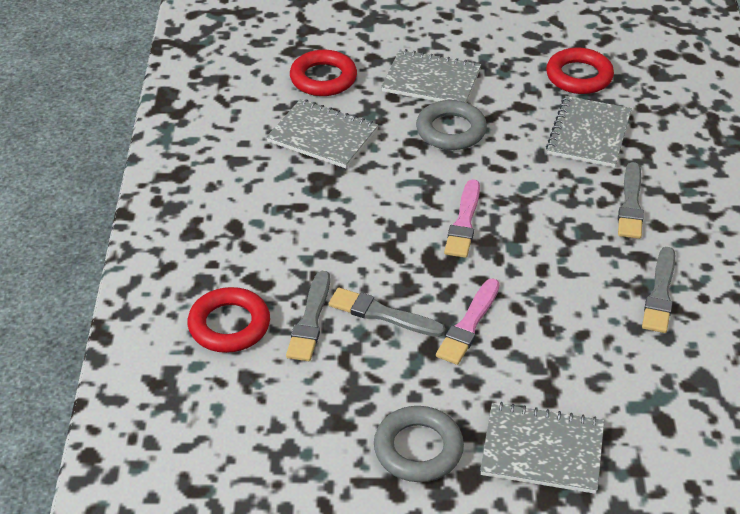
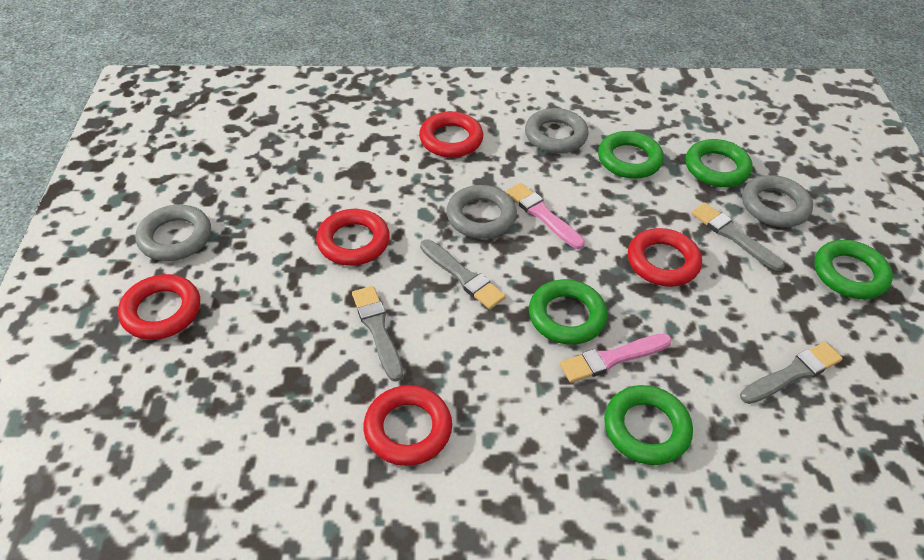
green ring: none = 0 -> [529,279,608,345] [598,131,664,179] [604,385,693,465] [686,139,753,187] [814,240,893,299] = 5
grey notebook: [266,99,378,168] [381,49,481,103] [480,402,604,494] [546,96,632,168] = 4 -> none = 0
grey ring: [374,406,464,482] [416,100,487,150] = 2 -> [136,205,211,261] [446,185,517,239] [525,108,589,154] [742,175,813,227] = 4
red ring: [188,287,270,353] [290,50,357,96] [546,48,614,94] = 3 -> [118,274,200,340] [316,209,390,266] [363,385,452,466] [419,111,483,158] [628,228,702,287] = 5

